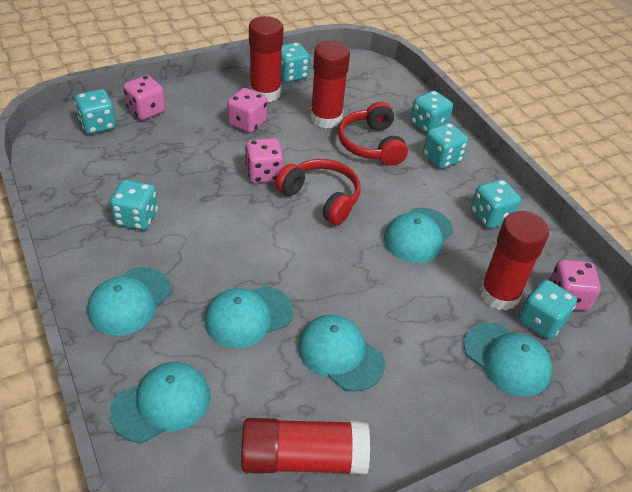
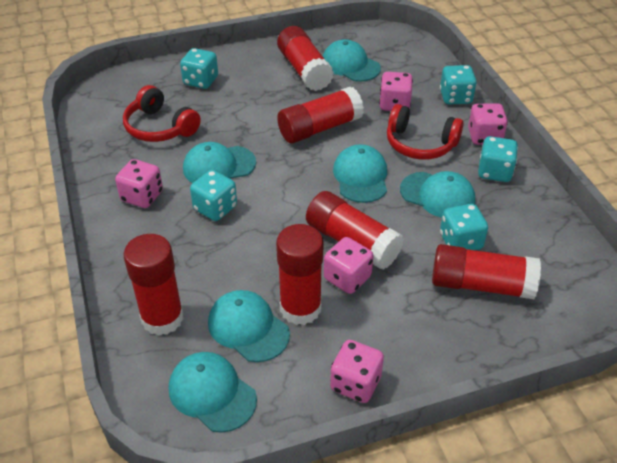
pink dice: [123,75,165,120] [227,88,267,133] [245,138,283,183] [549,260,601,311] = 4 -> [115,159,163,208] [324,237,373,294] [330,340,384,403] [379,72,413,111] [468,103,508,145] = 5
red glue stick: [241,418,370,474] [249,16,283,102] [310,41,350,128] [479,211,549,311] = 4 -> [124,234,184,336] [276,224,324,325] [277,26,334,91] [277,87,364,143] [306,191,404,270] [432,244,541,299] = 6
turquoise dice: [75,89,116,134] [110,180,158,230] [281,42,310,82] [410,91,453,134] [423,123,468,169] [471,179,521,228] [519,280,577,339] = 7 -> [180,48,218,89] [190,170,237,221] [440,65,477,105] [440,204,488,250] [478,136,518,182] = 5

